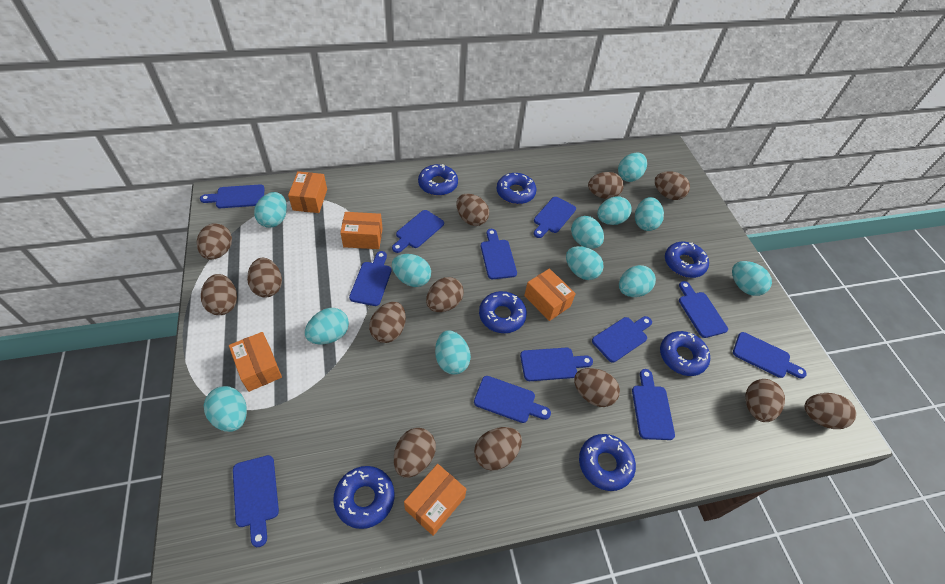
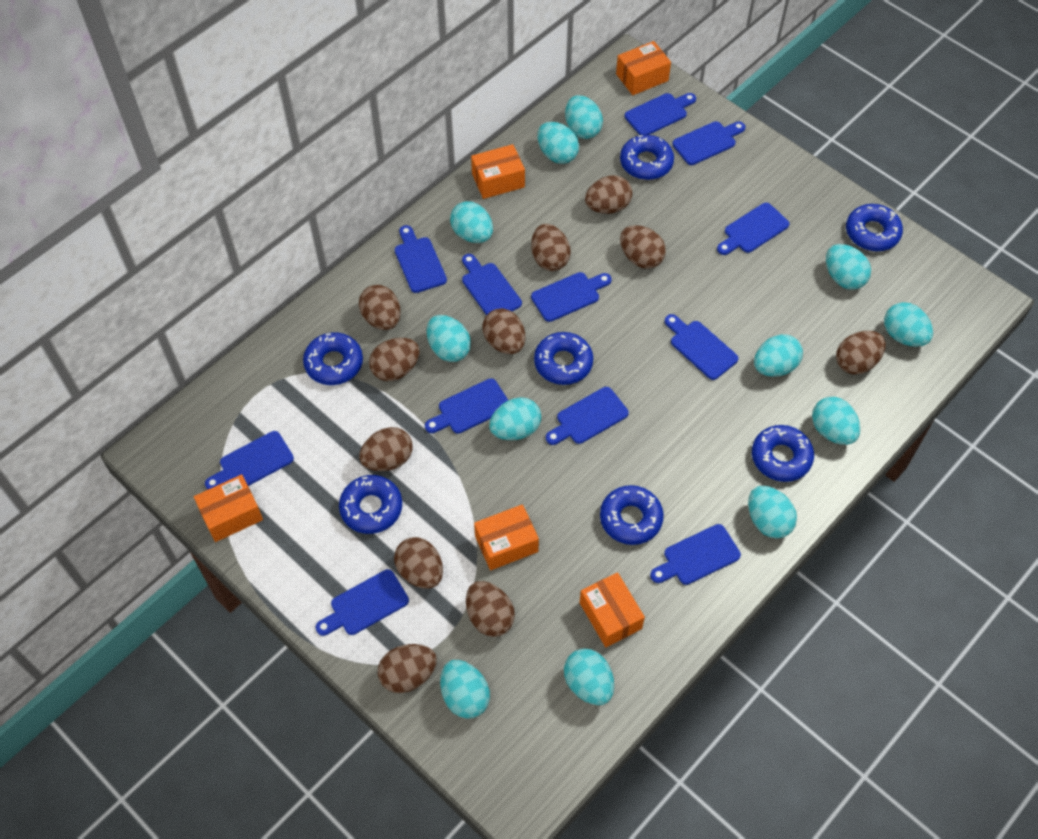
brown egg: [197,223,232,260] [201,274,237,315] [247,258,282,297] [369,302,406,343] [394,428,436,478] [426,277,464,312] [456,194,489,226] [474,427,522,471] [574,368,620,407] [588,172,624,199] [655,171,690,200] [745,379,785,422] [805,393,856,429] = 13 -> [359,285,401,330] [359,427,413,471] [369,338,420,381] [378,644,437,693] [394,537,443,589] [466,581,515,637] [482,308,525,354] [531,224,571,271] [585,175,632,214] [620,225,666,269] [836,331,886,374] = 11

